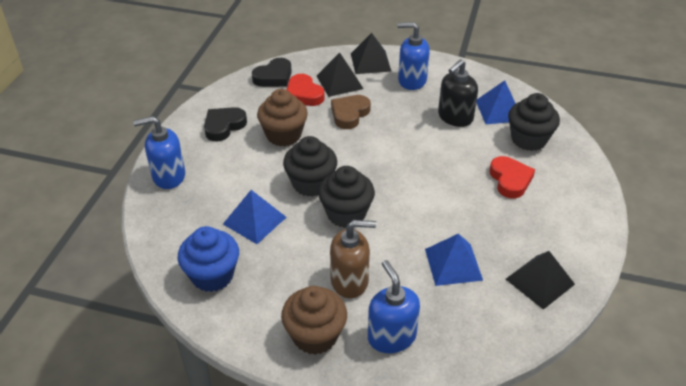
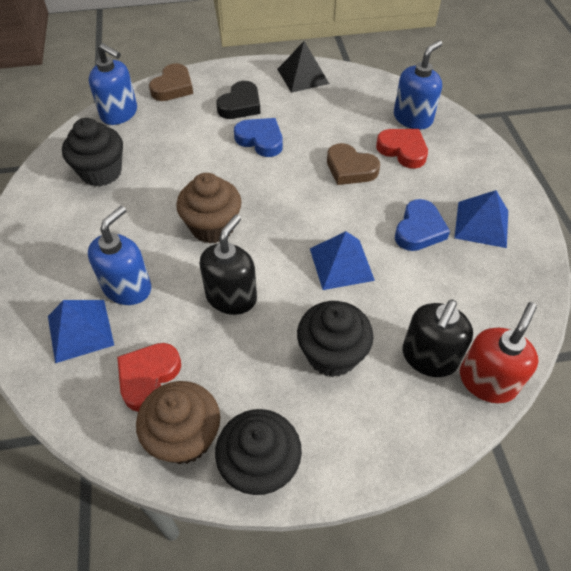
black heart: [204,107,247,142] [252,58,292,87] = 2 -> [216,81,261,119] = 1
black pyramid: [317,53,364,97] [351,33,392,74] [506,251,575,310] = 3 -> [277,41,329,93] = 1
black soap dispenser: [438,59,478,127] = 1 -> [199,214,257,315] [402,300,473,377] = 2
blue cupcake: [178,226,239,292] = 1 -> none = 0
blue heart: none = 0 -> [234,118,283,157] [395,199,450,251] = 2
brown heart: [331,95,371,129] = 1 -> [149,63,193,101] [327,143,380,185] = 2
brown soap dispenser: [330,220,376,298] = 1 -> none = 0
red soap dispenser: none = 0 -> [460,302,539,403] = 1

